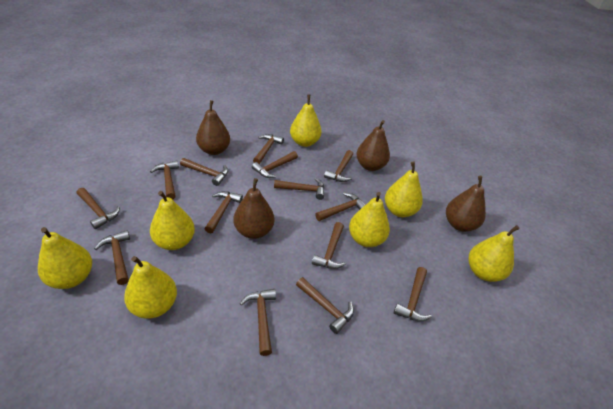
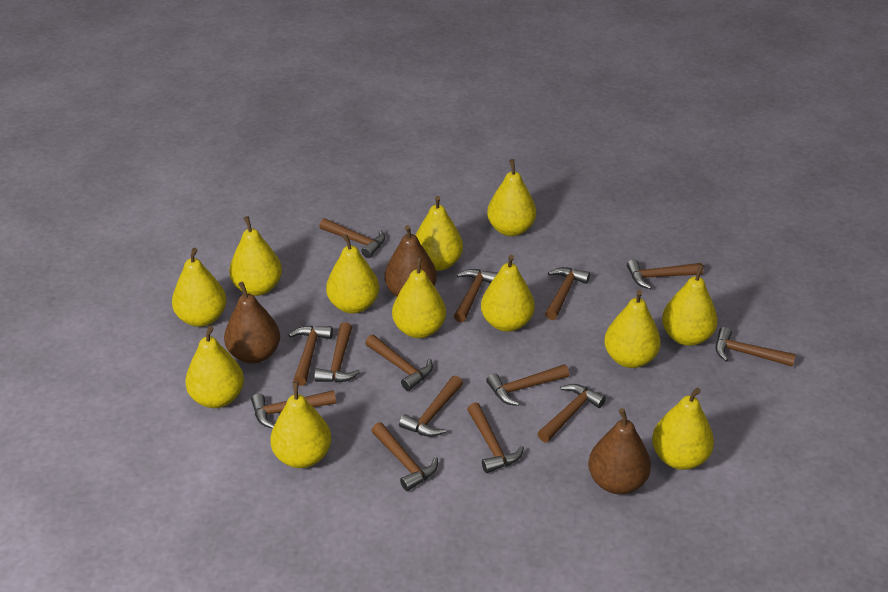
brown pear: [196,100,230,155] [234,178,274,239] [357,120,390,171] [446,176,486,232] = 4 -> [224,282,280,364] [385,225,437,297] [588,408,651,494] = 3
yellow pear: [38,227,92,289] [124,256,177,319] [150,191,195,250] [290,95,322,147] [349,192,390,247] [385,161,423,217] [468,225,520,282] = 7 -> [172,248,227,327] [185,326,244,408] [229,216,282,296] [270,381,331,468] [326,234,379,314] [392,257,446,338] [415,196,463,271] [481,255,535,332] [487,159,536,236] [604,290,661,368] [652,388,714,470] [662,264,718,346] = 12

